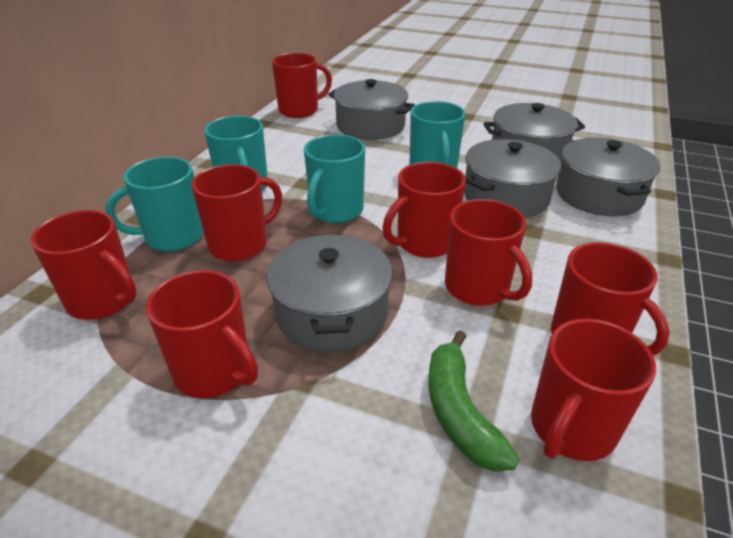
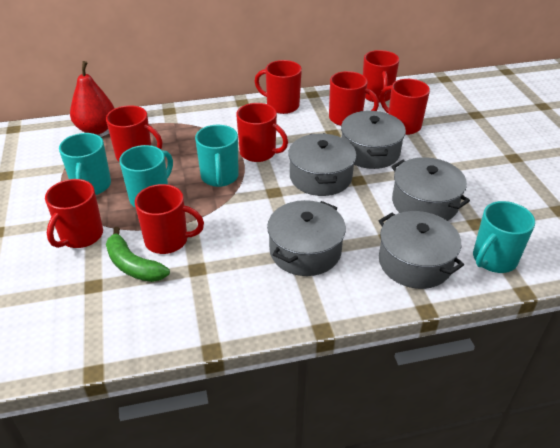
red pear: none = 0 -> [70,61,115,135] = 1

